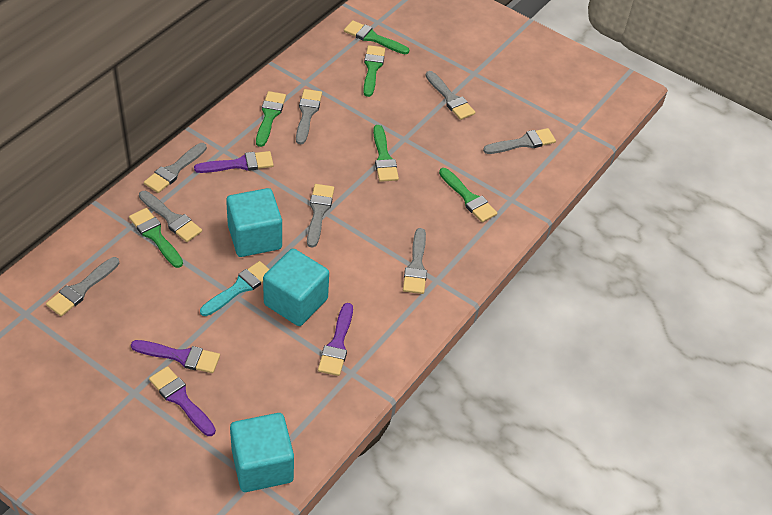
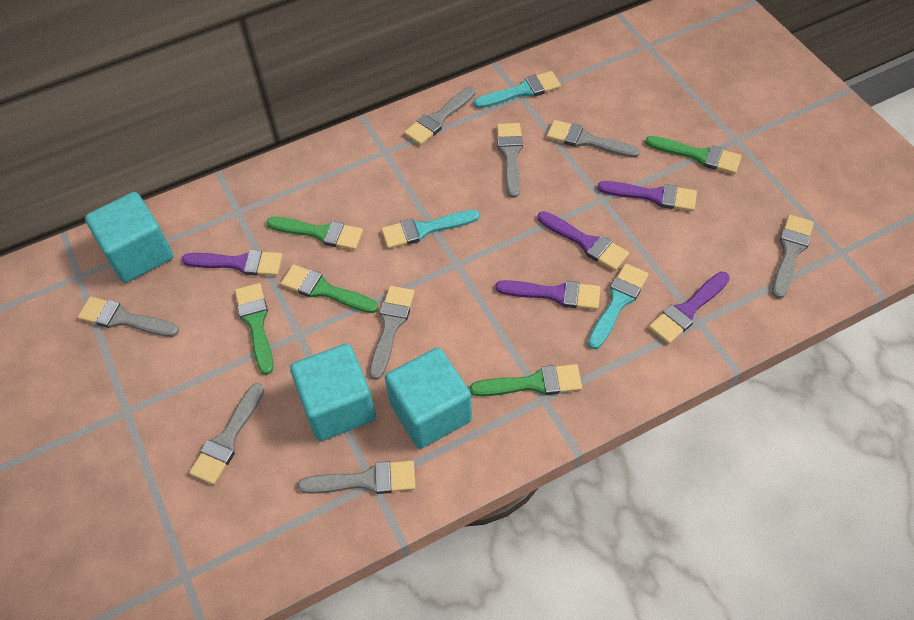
green brush: [129,208,183,268] [256,91,286,147] [344,20,409,54] [363,45,385,97] [373,125,399,182] [439,168,497,222] = 6 -> [235,283,273,375] [266,217,363,250] [281,264,378,313] [470,364,582,396] [645,136,742,174] = 5
purple brush: [131,340,220,373] [149,366,216,436] [194,151,274,173] [318,303,353,376] = 4 -> [182,250,283,276] [495,280,600,310] [538,211,629,271] [598,181,697,211] [649,272,730,344] = 5
turquoise brush: [200,261,269,316] = 1 -> [381,210,480,249] [474,71,561,108] [588,263,649,349] = 3

